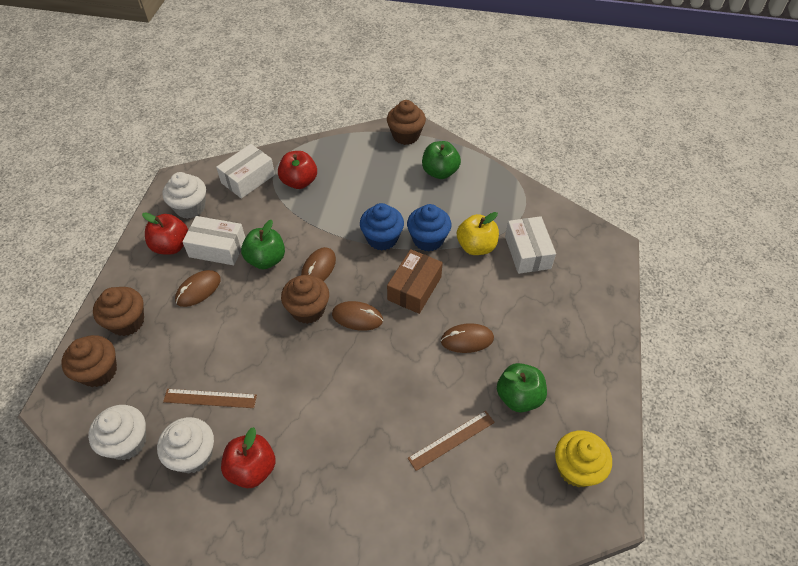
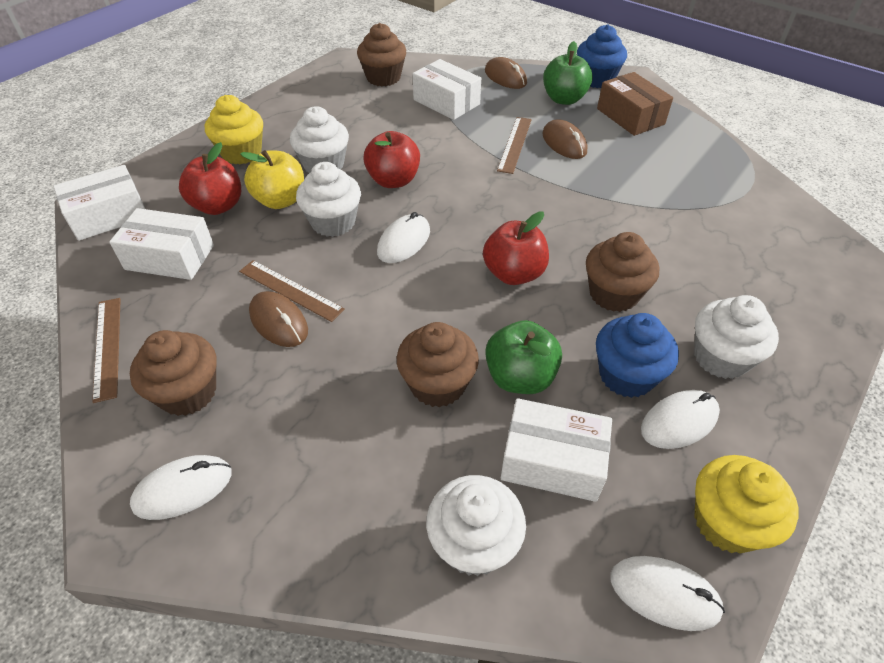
brown mouse: [175,270,221,307] [301,247,336,281] [332,301,383,331] [441,323,494,353] = 4 -> [249,291,308,347] [485,57,527,89] [543,119,587,159] = 3
brown ruler: [163,389,257,408] [408,411,495,471] = 2 -> [92,298,121,403] [239,260,345,322] [497,117,532,174] = 3
green apple: [241,220,285,269] [422,141,461,179] [497,363,547,412] = 3 -> [485,320,562,394] [543,41,593,105] = 2
white box: [182,216,246,265] [216,144,275,199] [505,216,556,274] = 3 -> [53,165,145,241] [109,208,214,280] [413,59,481,120] [501,398,612,502] = 4
white cupcake: [88,405,146,460] [157,417,214,473] [162,172,206,219] = 3 -> [290,106,349,173] [296,162,361,237] [426,475,526,576] [694,295,779,379] = 4
white mouse: none = 0 -> [130,455,232,520] [377,212,430,263] [610,556,725,631] [641,390,720,449] = 4
yellow cupcake: [555,431,612,487] = 1 -> [205,95,263,164] [694,455,799,553] = 2

